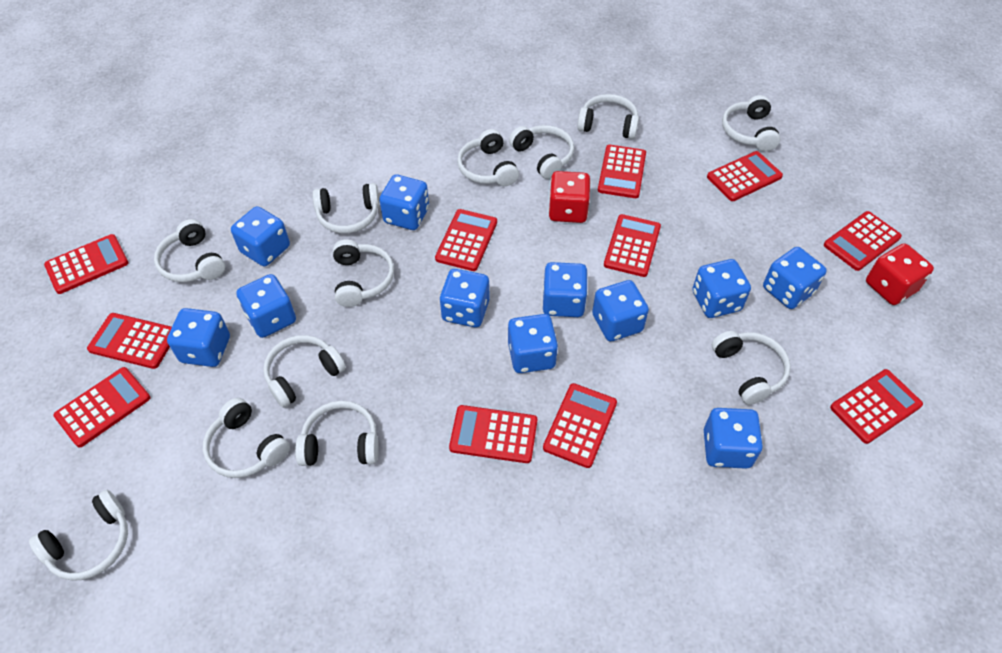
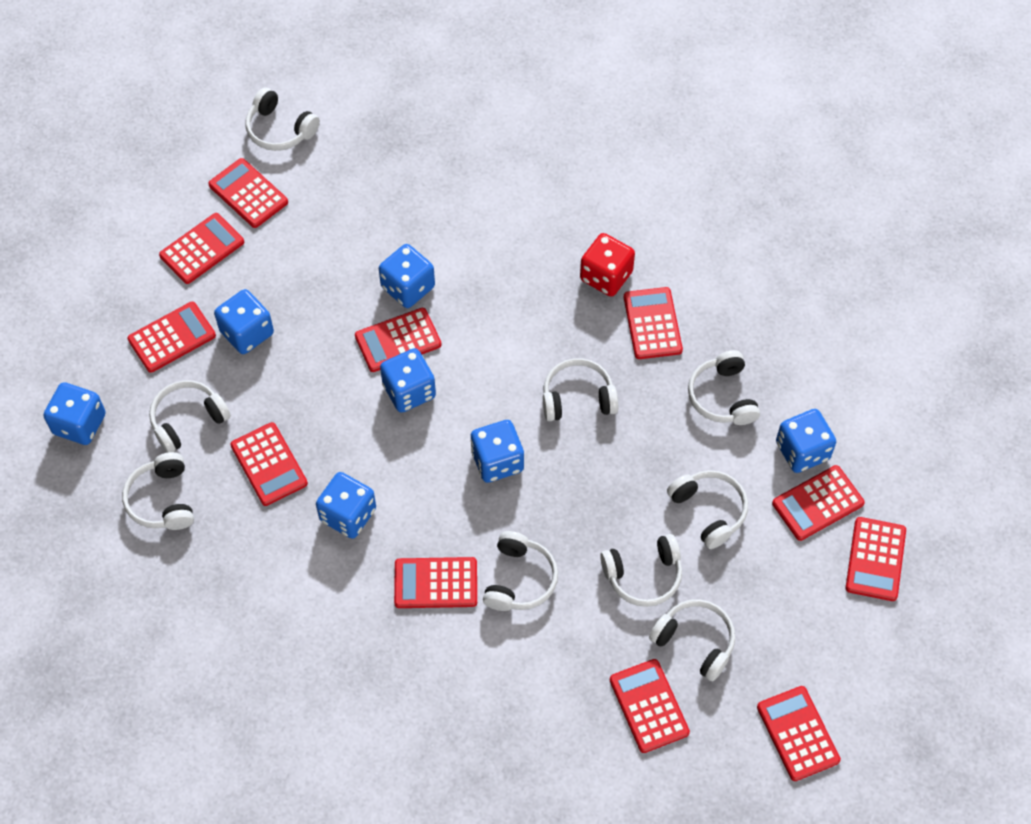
blue dice: [167,308,230,367] [231,206,290,266] [236,274,296,338] [379,174,429,230] [440,269,490,327] [508,314,558,373] [543,262,588,317] [592,280,649,341] [692,259,751,318] [704,408,763,469] [763,247,827,309] = 11 -> [43,382,106,445] [214,289,274,354] [316,472,376,539] [379,244,435,308] [380,348,436,413] [471,420,524,483] [776,409,836,473] = 7
red dice: [548,171,591,223] [866,243,934,305] = 2 -> [580,233,635,297] = 1
white headphones: [29,490,128,581] [154,219,225,282] [203,398,290,478] [263,335,346,408] [295,401,379,466] [313,183,380,233] [333,239,394,307] [457,129,519,186] [509,125,574,179] [577,94,639,139] [712,331,791,405] [722,95,780,151] = 12 -> [122,452,194,530] [149,380,231,453] [246,87,320,151] [483,531,558,611] [543,358,618,421] [600,534,682,607] [649,599,735,681] [667,470,748,549] [688,350,760,425] = 9

